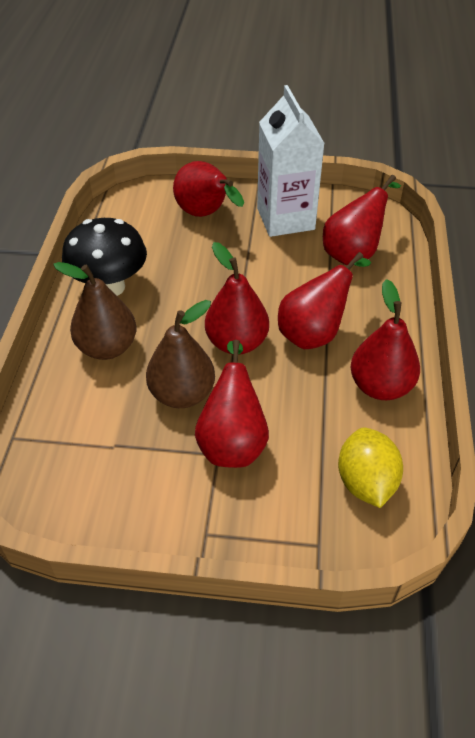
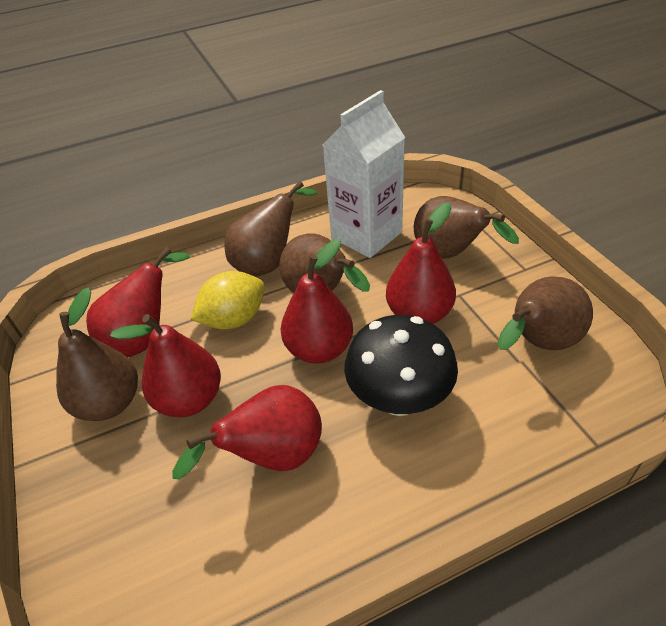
brown pear: [53,262,137,360] [146,300,215,408] = 2 -> [56,288,138,421] [224,181,317,277] [279,233,370,293] [414,196,519,259] [498,276,593,350] = 5
red pear: [173,161,244,217] [195,340,269,468] [205,242,269,355] [278,252,371,349] [323,175,401,265] [351,279,420,400] = 6 -> [86,247,190,357] [110,314,221,417] [172,385,322,479] [281,239,353,364] [386,202,456,324] = 5

